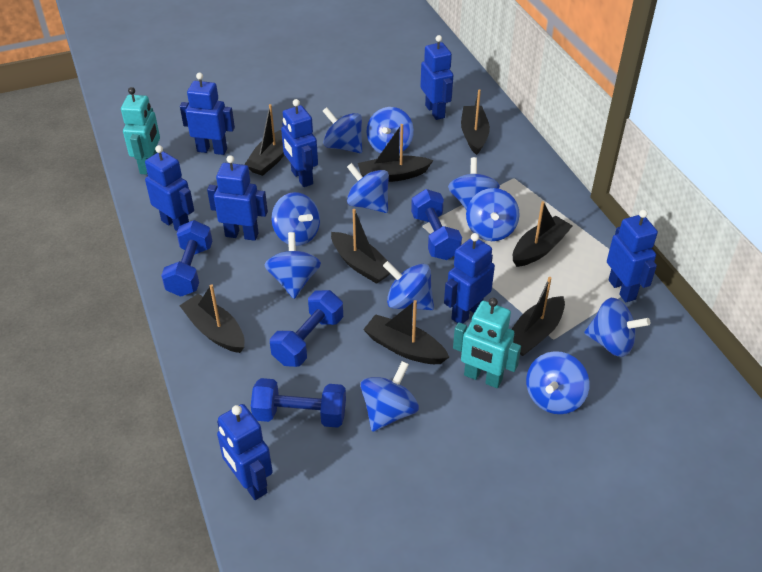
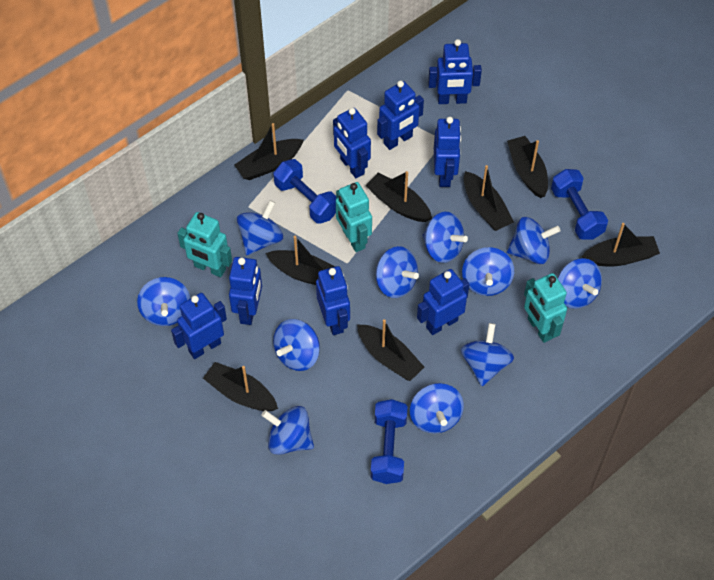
blue dumbbell: [161,220,212,297] [251,378,346,428] [270,290,343,367] [411,189,462,260] = 4 -> [273,159,336,224] [371,399,407,484] [551,169,608,240] = 3
turquoise robot: [121,87,160,175] [453,298,521,388] = 2 -> [177,212,232,277] [336,182,372,252] [524,273,567,343] = 3

